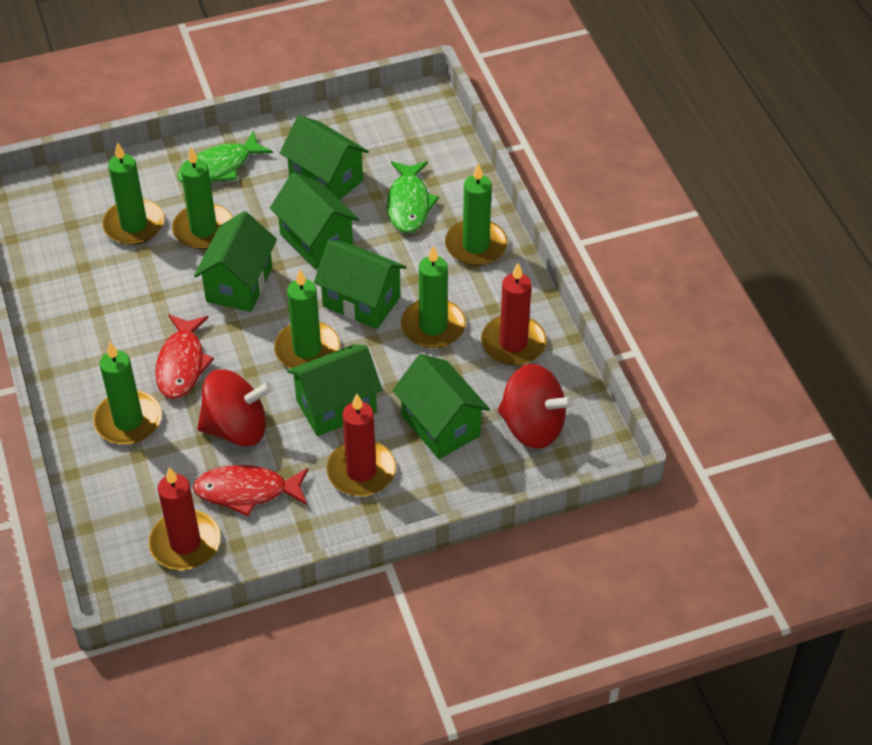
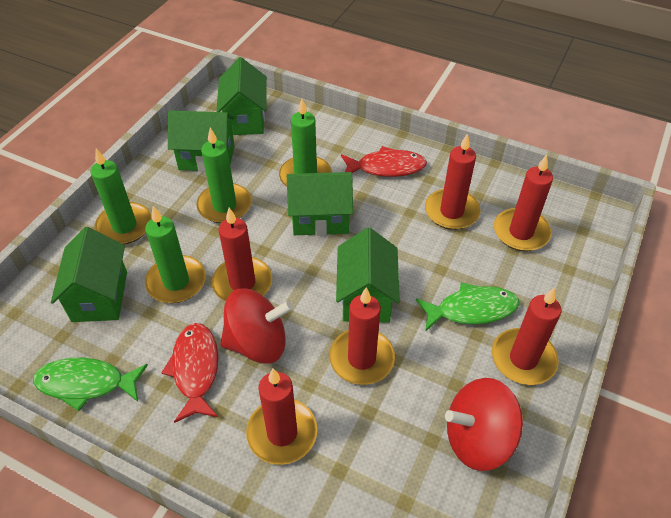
green candle: [93,342,162,444] [102,142,164,245] [172,147,233,249] [274,269,340,368] [401,246,466,348] [445,163,508,266] = 6 -> [91,149,152,244] [145,206,206,303] [196,128,252,223] [279,99,332,187] = 4
green house: [194,211,277,312] [270,172,359,269] [280,115,369,200] [287,344,382,436] [314,240,406,329] [393,354,490,459] = 6 -> [51,227,127,322] [168,110,235,172] [216,57,267,135] [287,172,353,236] [336,227,400,323] = 5
red candle: [149,467,221,570] [326,393,396,496] [481,263,547,366] = 3 -> [212,208,272,302] [246,369,317,465] [329,287,395,385] [425,133,481,230] [492,288,561,385] [494,155,553,251] = 6

